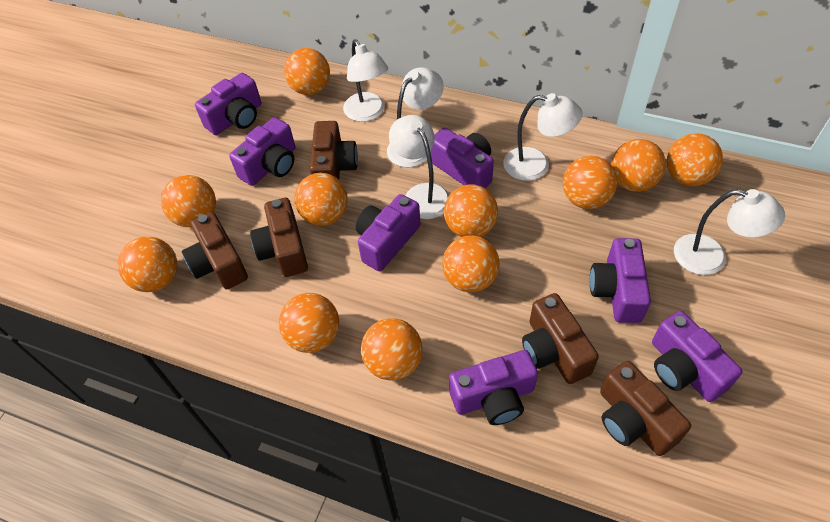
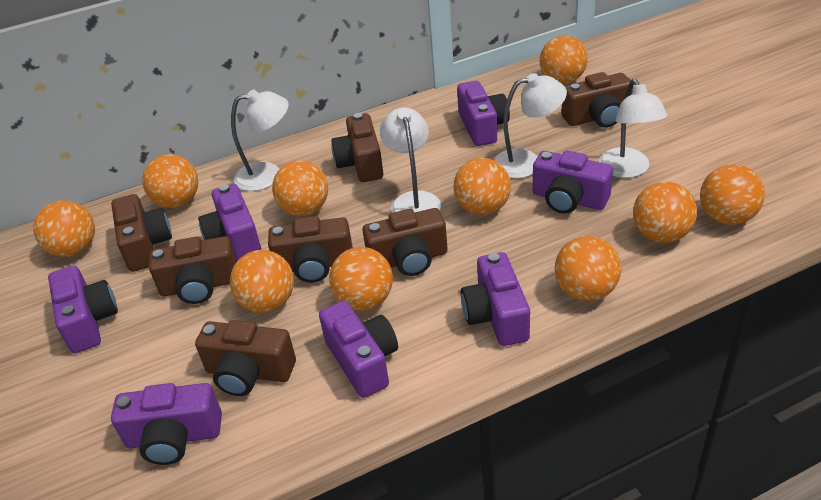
brown camera: [182,211,248,289] [250,198,308,277] [310,121,358,180] [522,293,599,384] [600,361,691,456] = 5 -> [111,194,172,272] [149,236,237,304] [195,320,296,396] [268,216,353,283] [331,113,384,182] [362,208,448,276] [561,72,633,128] = 7
orange ball: [118,237,178,292] [161,175,216,227] [279,293,339,353] [284,48,330,95] [294,173,348,226] [361,318,423,381] [442,235,500,292] [444,184,498,237] [563,156,617,209] [611,139,666,192] [667,133,723,186] = 11 -> [33,201,95,257] [142,154,198,208] [230,250,294,313] [272,160,328,216] [329,247,393,311] [454,158,511,215] [540,35,588,84] [555,236,621,301] [633,182,697,243] [700,164,765,225] = 10
white lamp: [343,39,388,122] [387,67,444,167] [389,115,449,219] [503,93,583,181] [674,189,785,275] = 5 -> [231,89,288,191] [380,107,441,213] [493,73,567,179] [599,79,668,178] = 4

